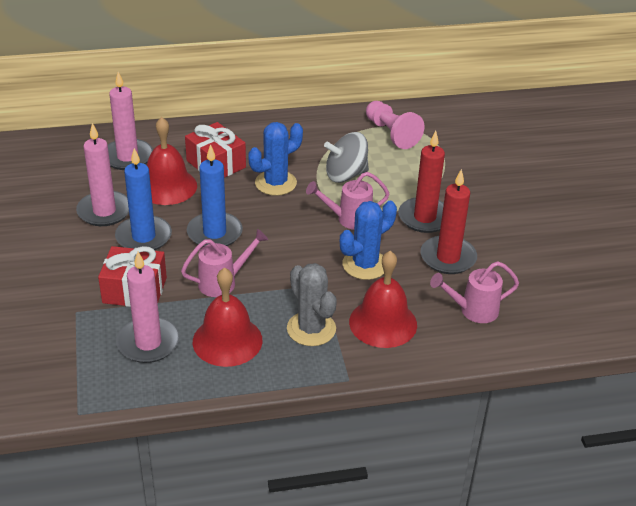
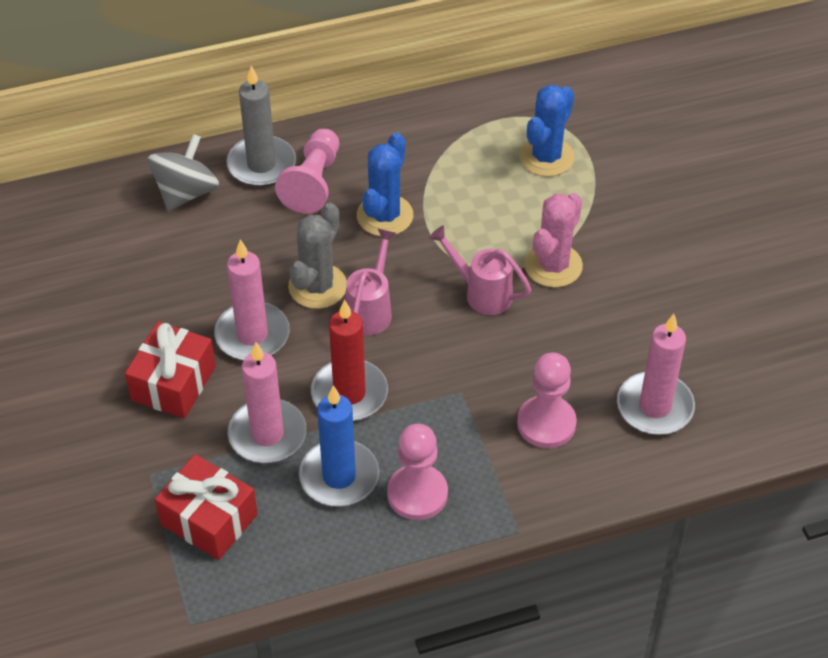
blue candle: [115,148,172,250] [187,144,243,247] = 2 -> [299,386,379,507] = 1
grey candle: none = 0 -> [227,66,296,187] = 1
pink cactus: none = 0 -> [524,193,583,288] = 1
pink pawn: [366,101,424,149] = 1 -> [275,129,339,214] [387,424,448,520] [517,353,577,448] = 3
pink watering can: [181,229,268,297] [306,172,390,230] [430,261,519,323] = 3 -> [346,229,396,335] [429,225,531,315] = 2
red bell: [147,117,197,205] [193,268,263,367] [349,251,417,348] = 3 -> none = 0
red candle: [398,131,445,233] [420,169,477,274] = 2 -> [311,300,388,421] = 1

